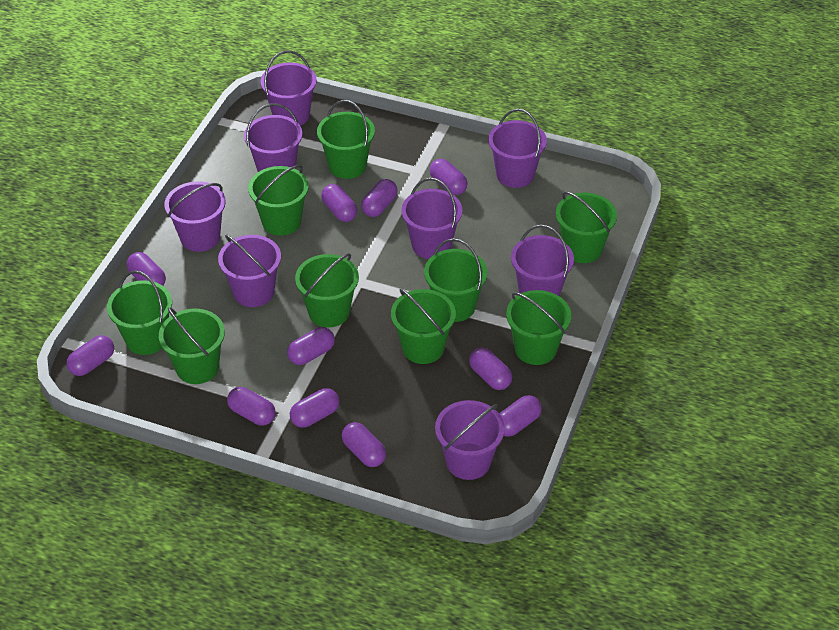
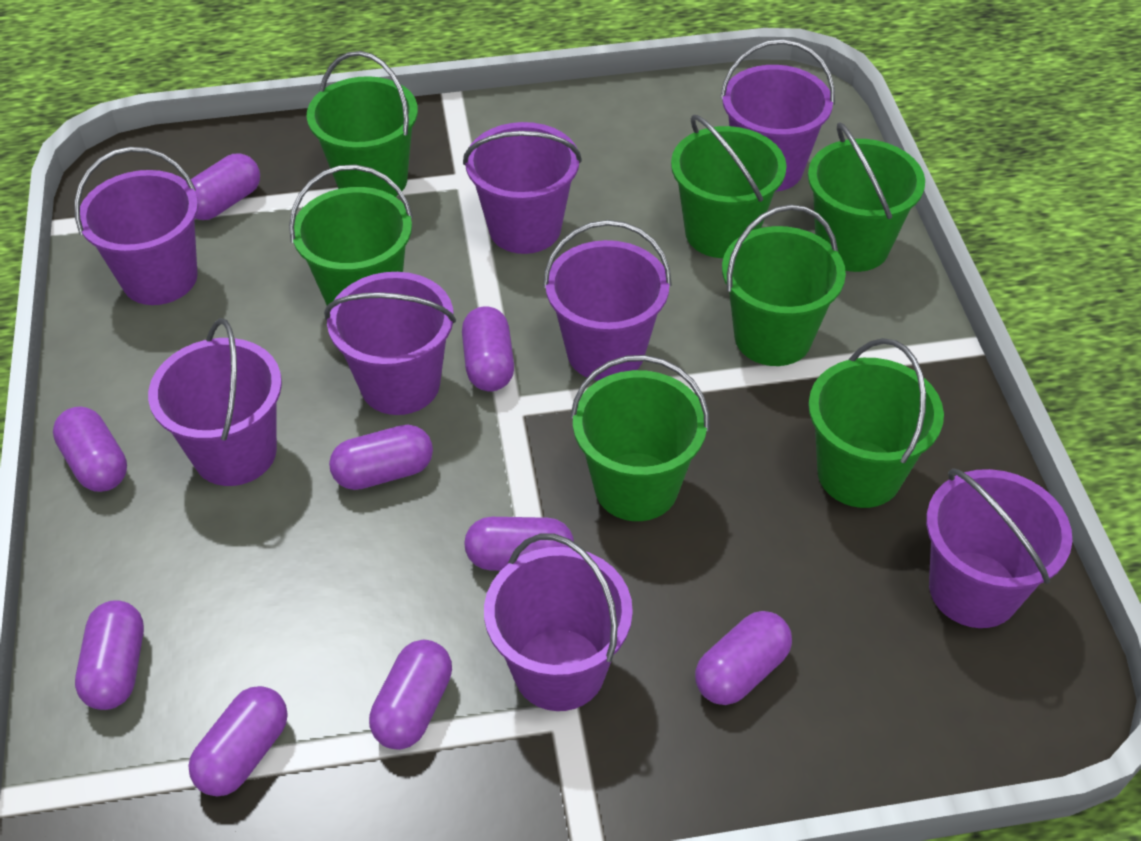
green bucket: [107,270,172,355] [159,307,225,384] [248,165,309,236] [295,253,359,327] [317,100,375,179] [391,288,456,364] [424,238,488,322] [506,290,571,365] [556,191,617,263] = 9 -> [289,164,413,305] [307,51,418,197] [570,355,710,521] [671,115,786,258] [722,204,846,366] [808,122,925,272] [808,338,944,508] = 7
purple capsule: [66,335,114,376] [127,252,166,286] [227,387,276,425] [287,327,335,365] [290,388,340,428] [321,184,358,222] [342,422,386,467] [361,179,398,217] [430,159,468,195] [469,347,512,390] [499,395,542,437] = 11 -> [53,406,127,492] [75,600,144,710] [188,686,288,796] [191,154,260,220] [329,425,433,490] [369,640,452,750] [462,306,514,391] [464,517,574,571] [695,611,792,705] = 9

